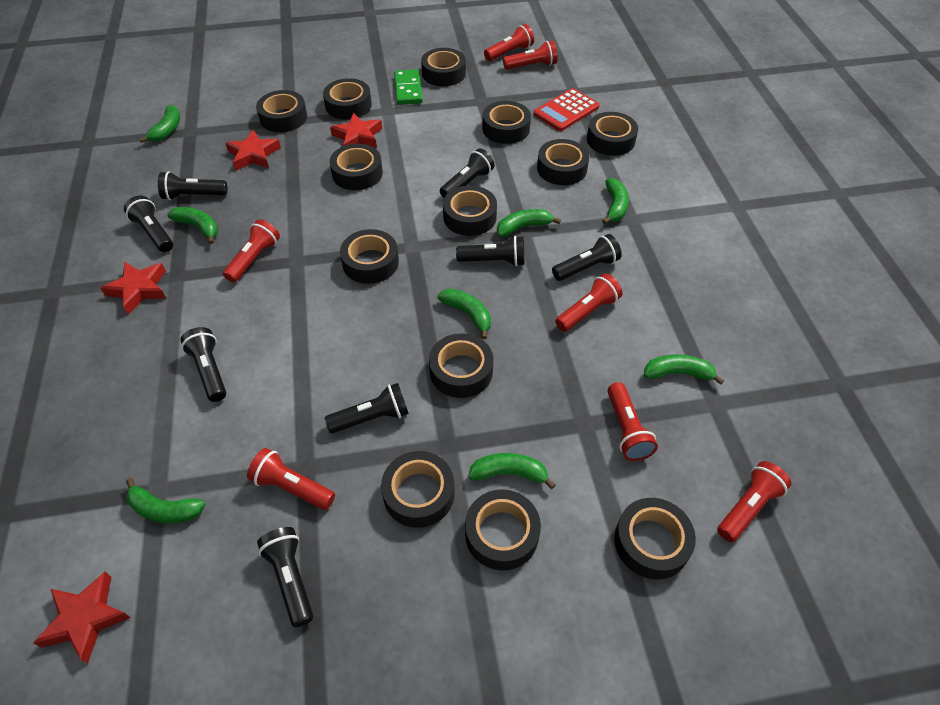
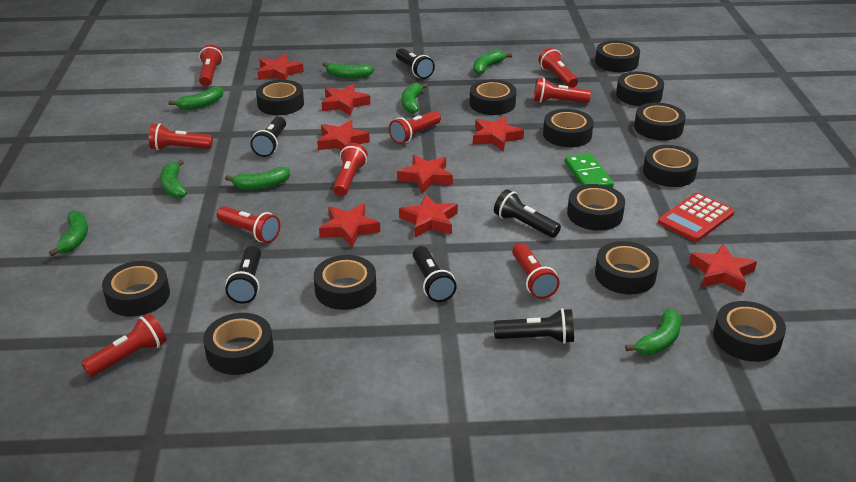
black flashlight: [124,196,173,252] [158,171,228,200] [180,327,226,402] [257,527,313,627] [325,383,409,433] [440,148,495,198] [456,236,524,266] [552,234,622,281] = 8 -> [225,246,261,304] [250,116,286,157] [396,48,435,79] [413,246,457,302] [494,189,561,238] [494,308,574,344] = 6
red flashlight: [223,219,280,283] [247,448,335,510] [484,24,534,61] [503,41,558,70] [555,273,622,332] [607,382,658,461] [717,461,791,542] = 7 -> [81,313,167,377] [149,123,213,150] [199,45,223,86] [217,206,280,243] [333,143,368,196] [389,111,441,144] [512,243,559,299] [534,78,591,103] [539,47,578,88] = 9
red star: [33,572,131,663] [100,262,166,315] [225,130,281,171] [330,113,382,148] = 4 -> [257,54,304,80] [317,120,370,150] [319,204,380,247] [322,84,370,116] [397,155,453,193] [399,194,458,237] [473,116,524,151] [689,244,757,293] = 8

